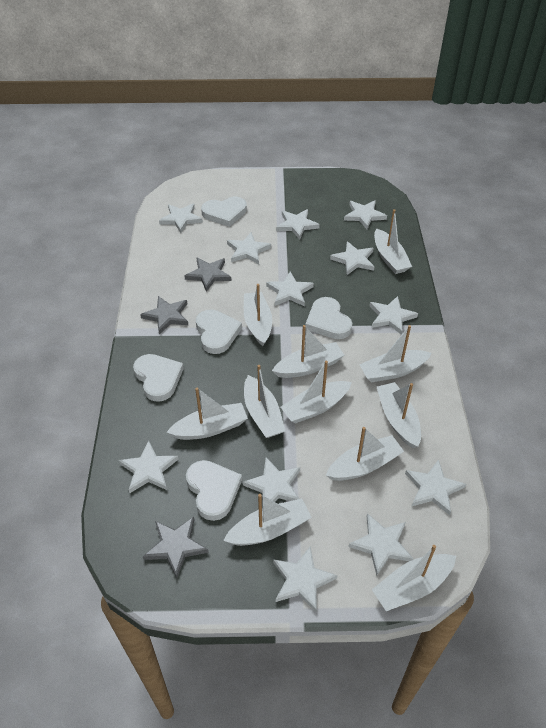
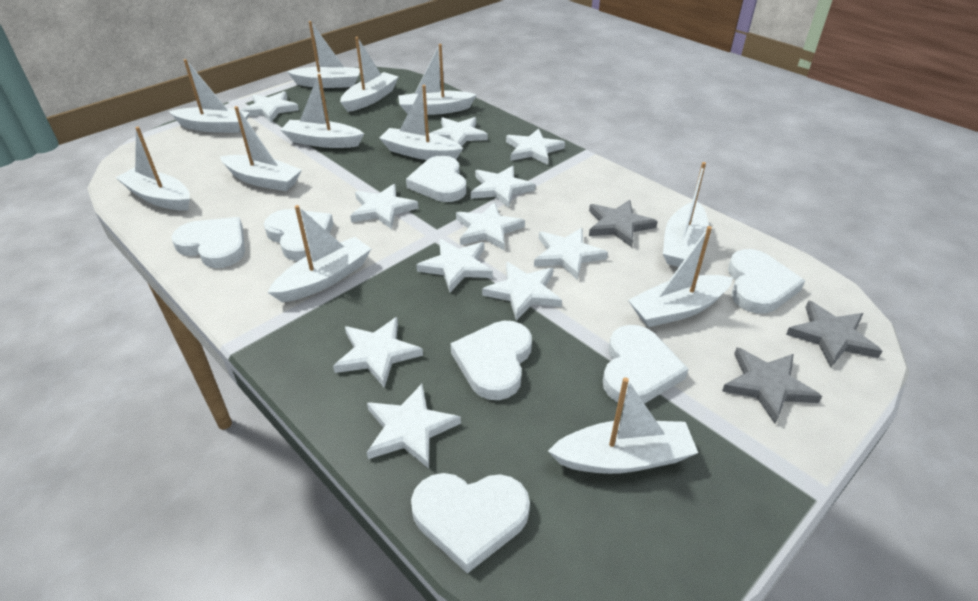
white boat: [166,388,248,440] [223,494,312,546] [244,284,272,346] [244,365,285,438] [272,325,344,378] [281,360,352,424] [326,427,404,481] [359,325,432,383] [372,545,456,611] [374,209,412,274] [377,382,421,448] = 11 -> [115,127,190,211] [169,59,250,133] [220,106,302,191] [268,205,371,302] [280,74,364,148] [287,21,360,88] [340,37,399,112] [379,85,463,160] [398,44,477,115] [548,377,698,474] [628,226,733,327] [663,162,709,267] = 12
white heart: [133,354,184,402] [186,460,242,521] [196,310,242,354] [201,197,247,227] [305,297,352,339] = 5 -> [171,217,245,268] [264,209,333,261] [406,156,466,202] [411,473,530,574] [451,321,532,400] [603,325,688,404] [728,249,805,314] = 7
white star: [119,441,179,493] [159,203,203,233] [227,232,271,264] [243,457,300,502] [266,272,314,306] [273,546,338,612] [276,209,320,240] [330,241,375,275] [344,200,387,229] [348,513,414,576] [369,296,418,335] [405,459,466,515] = 12 -> [241,91,299,122] [333,317,423,388] [350,184,419,229] [367,384,461,469] [416,239,493,292] [431,117,488,147] [456,202,525,250] [471,166,535,208] [482,262,562,321] [506,128,565,165] [534,228,608,280] = 11

